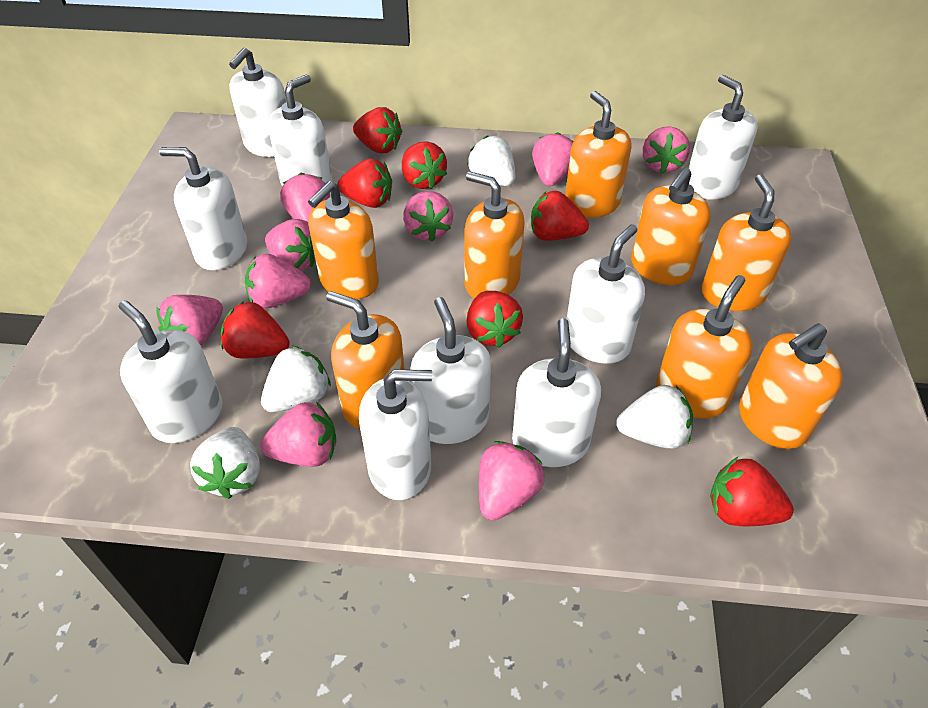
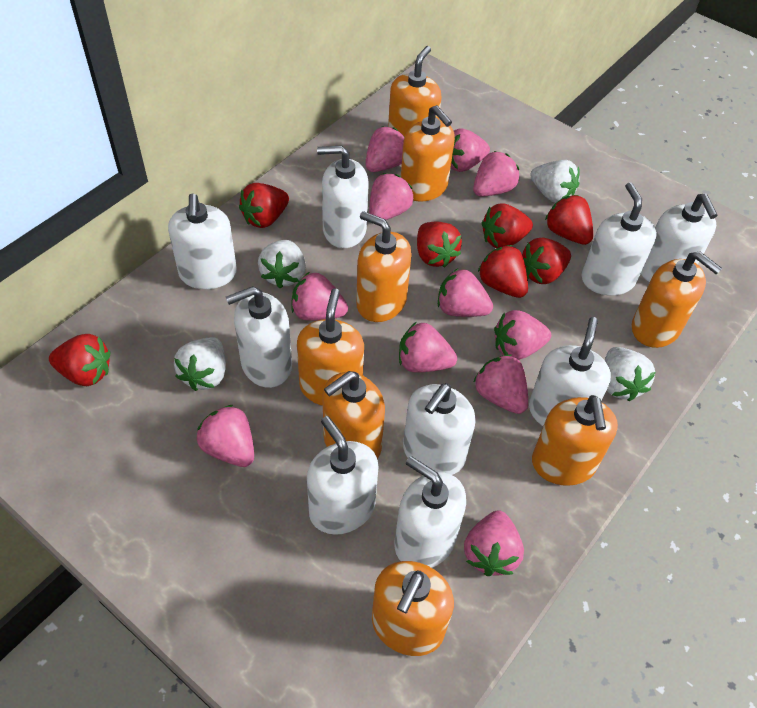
pink strawberry: [156,295,223,346] [245,254,311,308] [260,402,336,467] [265,219,315,271] [280,173,330,222] [403,191,453,242] [479,441,545,520] [532,132,573,186] [643,126,690,174] = 9 -> [197,405,254,467] [291,272,348,321] [366,126,405,172] [369,173,414,220] [399,322,457,373] [438,268,493,317] [451,128,490,172] [464,510,524,576] [473,151,519,197] [473,354,528,414] [494,310,551,360] = 11

